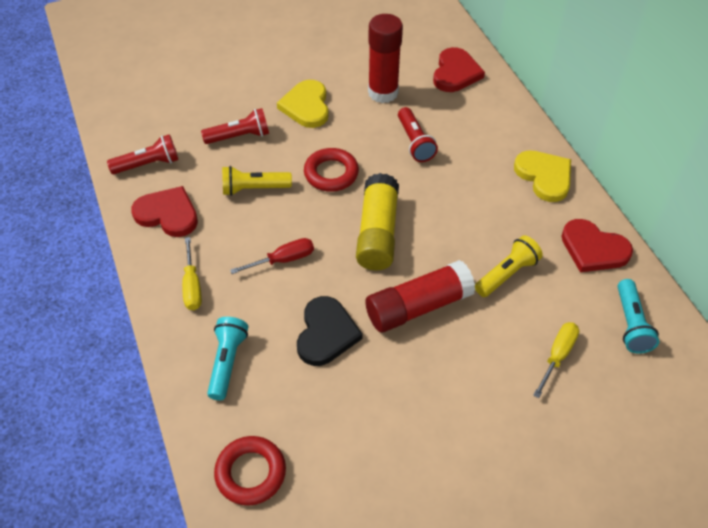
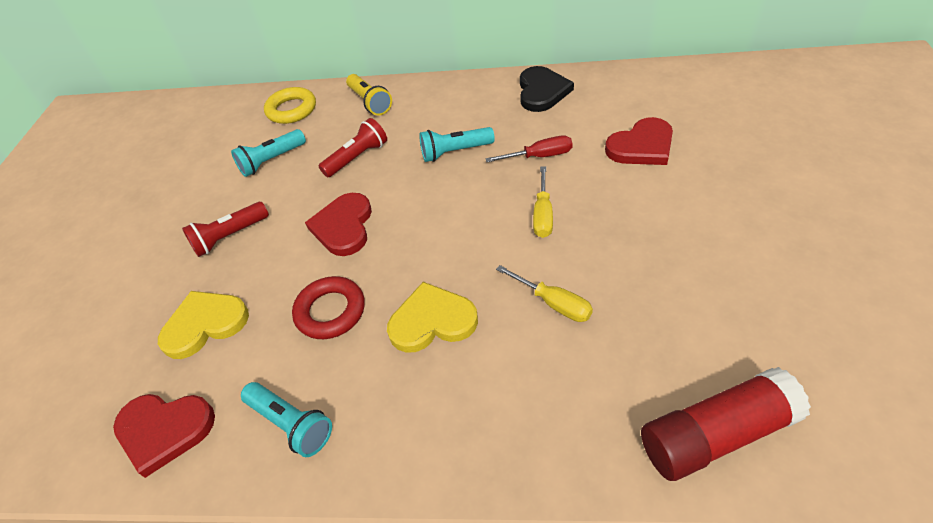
red flashlight: [107,134,179,174] [201,108,269,144] [398,107,438,162] = 3 -> [182,202,269,257] [319,118,387,177] = 2
red glue stick: [366,260,475,332] [368,14,403,103] = 2 -> [641,367,811,481] = 1
red ring: [214,436,286,505] [304,148,359,192] = 2 -> [292,276,365,339] = 1
turquoise flashlight: [207,317,248,400] [617,279,659,354] = 2 -> [231,129,306,177] [241,382,332,457] [419,127,495,162] = 3
yellow flashlight: [222,166,292,196] [475,235,543,297] = 2 -> [346,74,392,116] = 1
yellow glue stick: [356,173,399,271] = 1 -> none = 0
yellow ring: none = 0 -> [264,87,316,124] = 1

